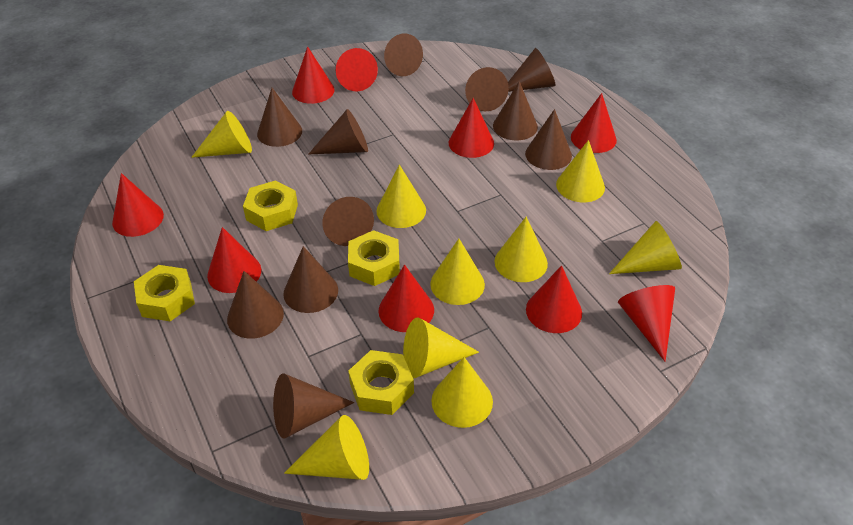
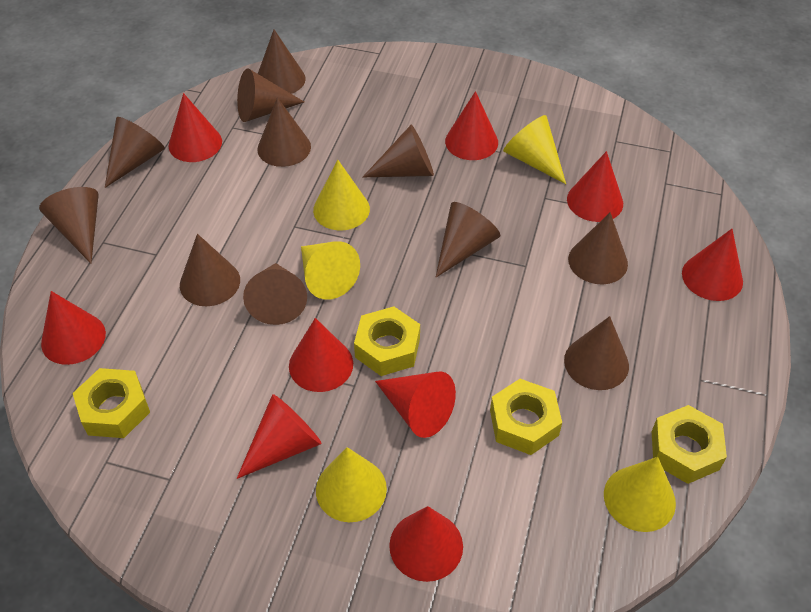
yellow cone: [191,111,252,158] [284,415,369,480] [376,165,426,228] [403,317,479,378] [430,239,485,305] [431,357,493,428] [494,217,548,282] [556,140,605,202] [609,221,682,274] = 9 -> [301,241,360,300] [313,160,370,230] [316,447,387,522] [503,115,566,184] [604,457,676,532] = 5

